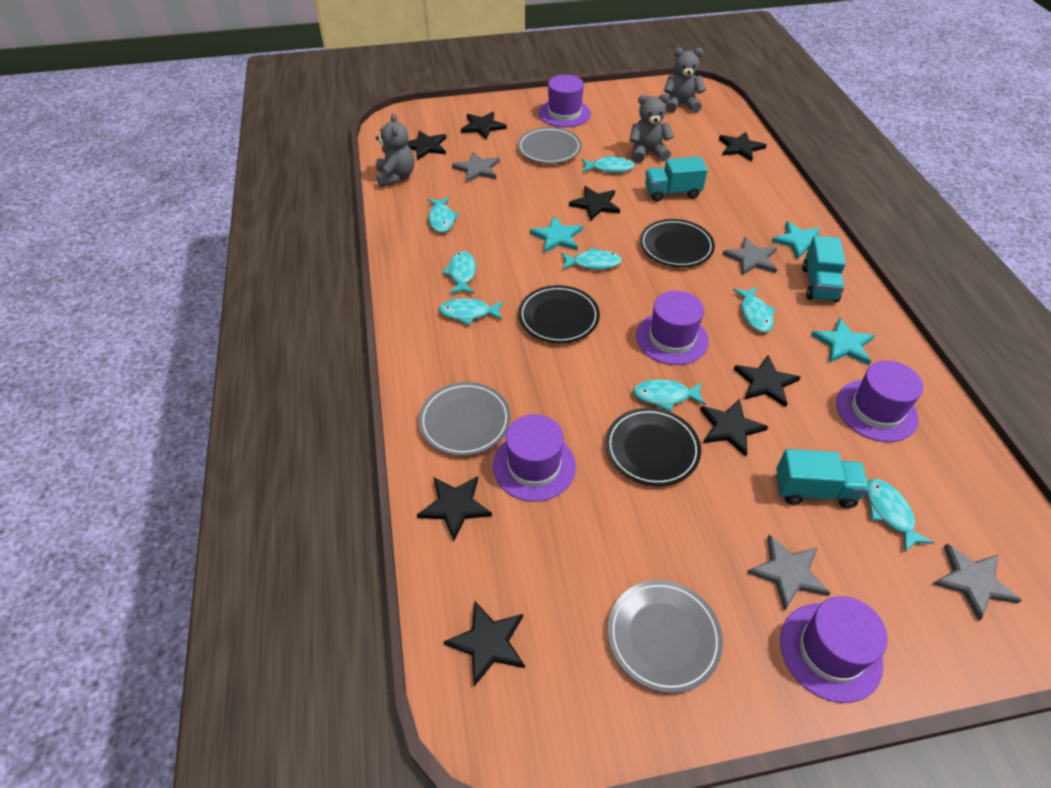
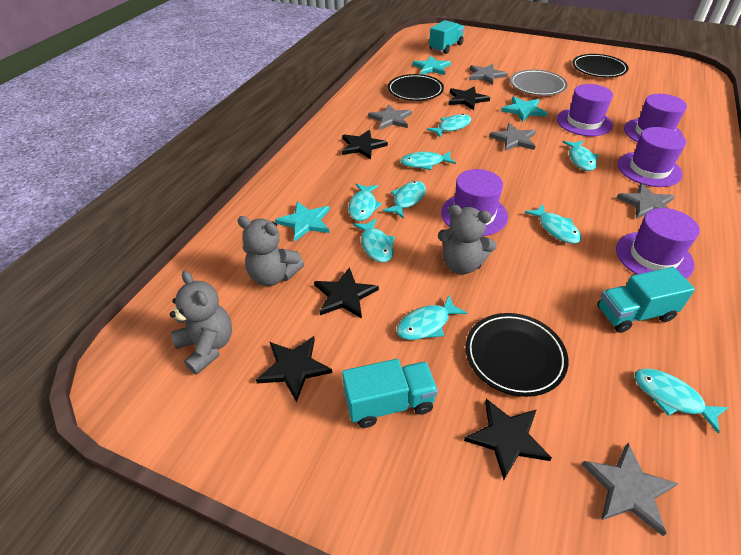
black star: [407,130,446,160] [417,476,492,541] [444,601,525,686] [461,112,507,140] [569,186,620,221] [700,398,769,456] [719,132,767,162] [734,355,801,407] = 8 -> [256,336,332,402] [314,267,379,319] [342,130,388,159] [448,86,490,110] [464,399,552,480] = 5
grey plate: [419,382,511,456] [517,127,582,164] [608,580,723,693] = 3 -> [510,69,567,96] = 1
grey star: [452,152,500,183] [722,237,777,275] [747,535,830,611] [933,544,1022,621] = 4 -> [368,104,412,130] [469,64,508,85] [489,123,536,151] [582,443,678,536] [617,183,675,219] = 5
turquoise fish: [428,197,459,233] [439,298,503,325] [442,251,476,294] [561,248,622,270] [582,155,635,173] [633,379,706,411] [733,287,775,333] [867,479,934,552] = 8 -> [348,183,382,221] [353,219,395,262] [383,181,426,219] [397,295,467,340] [400,151,456,170] [427,114,471,137] [524,204,581,244] [563,140,598,171] [634,368,729,434] = 9

